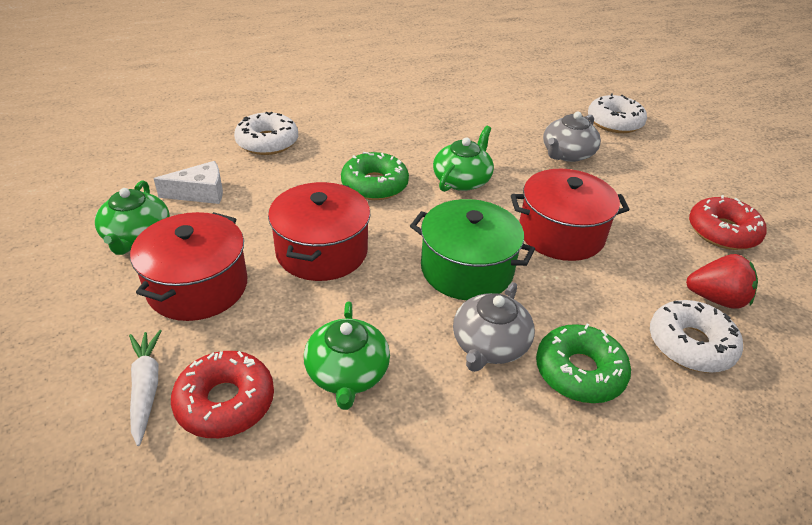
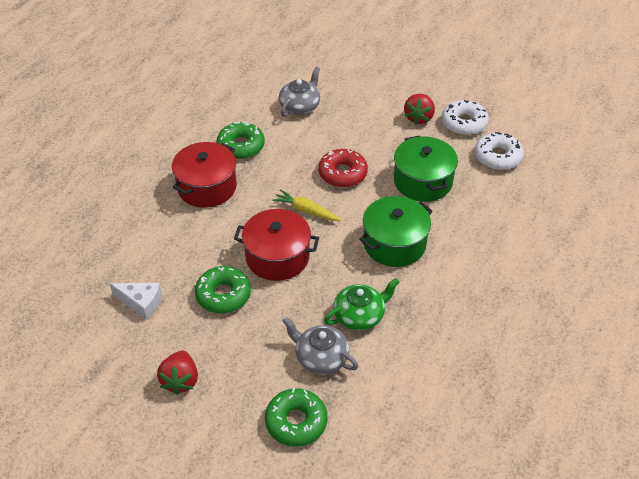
green donut: [341,152,409,200] [536,323,631,403] = 2 -> [195,266,251,314] [217,122,265,159] [265,388,327,447] = 3
green pot: [410,199,535,300] = 1 -> [359,196,433,267] [394,136,458,202] = 2
green teapot: [95,180,170,255] [304,301,390,410] [433,126,494,192] = 3 -> [324,278,399,331] = 1
red donut: [171,351,274,438] [689,195,767,250] = 2 -> [318,149,368,187] = 1
red pot: [130,212,248,321] [268,182,370,281] [511,169,630,261] = 3 -> [172,142,237,208] [234,209,319,281] = 2
red strawberry: [686,254,758,309] = 1 -> [157,350,198,395] [404,94,435,125] = 2
white carrot: [129,330,162,446] = 1 -> none = 0
white donut: [234,112,298,155] [588,93,647,133] [650,300,743,373] = 3 -> [442,100,489,136] [475,132,524,170] = 2
yellow carrot: none = 0 -> [272,189,341,221] = 1

